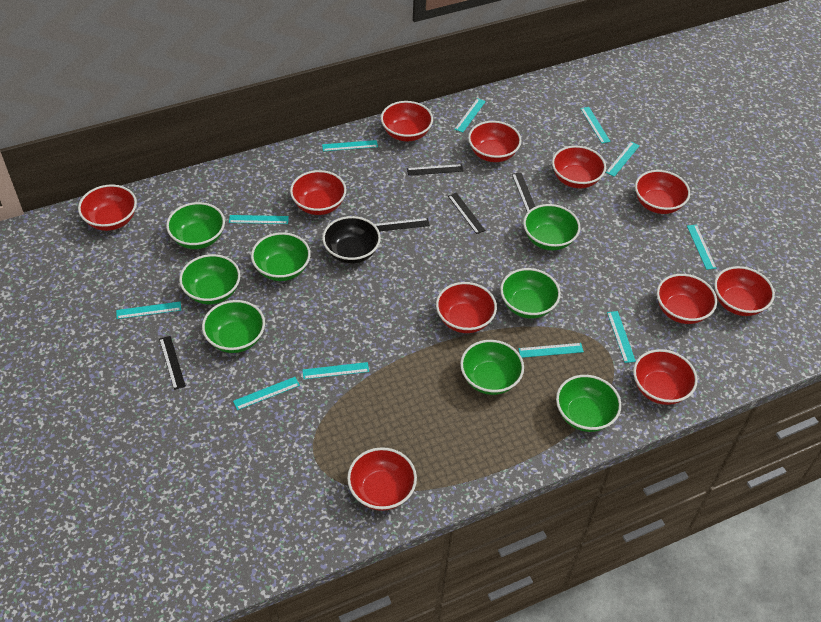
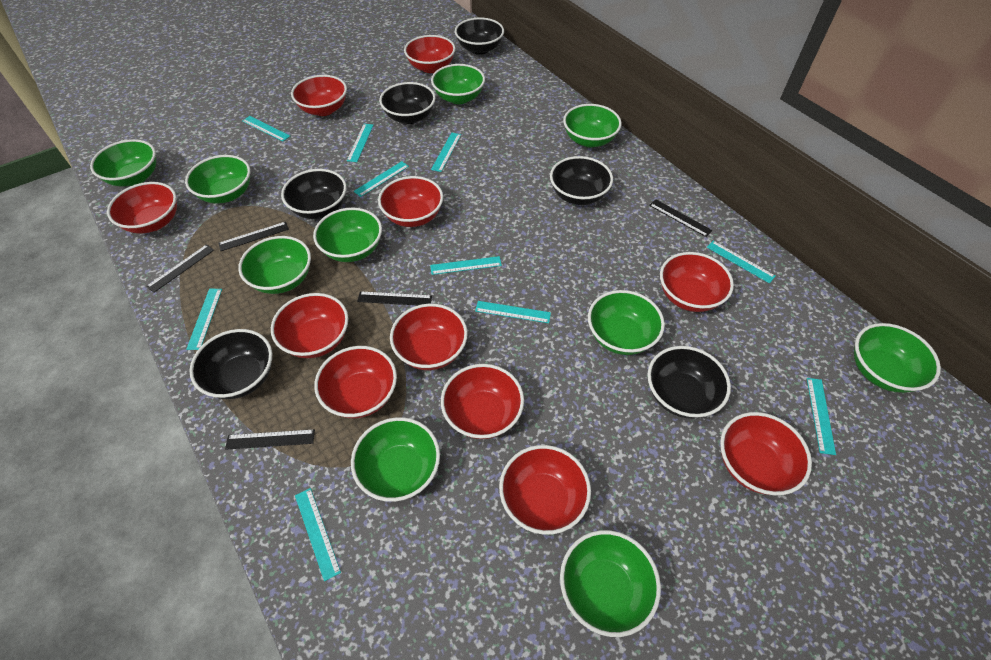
black bowl: [322,216,381,264] = 1 -> [190,329,272,399] [281,169,347,219] [379,82,436,124] [455,18,504,55] [550,156,613,205] [647,346,731,419] = 6
green bowl: [166,202,225,249] [179,254,241,304] [202,300,265,353] [251,232,311,281] [460,340,524,395] [500,268,561,318] [523,204,580,250] [556,375,621,432] = 8 -> [90,139,156,186] [185,155,250,204] [238,236,311,294] [313,208,382,262] [351,417,440,502] [431,64,485,104] [560,530,661,637] [563,104,622,147] [588,290,665,355] [854,323,941,393] = 10
turquoise ruler: [116,301,181,319] [229,215,289,224] [233,377,300,410] [302,362,369,379] [322,140,378,151] [454,98,486,133] [518,343,584,358] [580,107,611,143] [606,142,640,177] [607,311,636,363] [687,225,716,270] = 11 -> [186,289,222,350] [242,116,290,141] [295,488,341,581] [347,124,373,162] [354,161,409,197] [430,256,502,275] [431,133,461,172] [475,301,551,323] [707,241,775,283] [807,378,836,455] = 10

